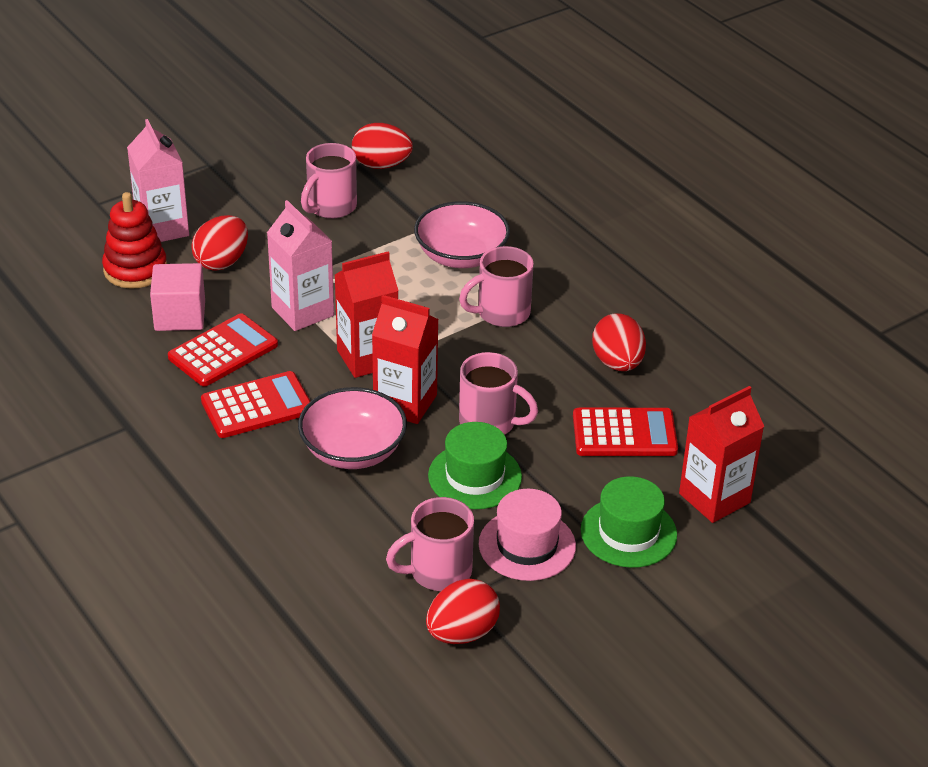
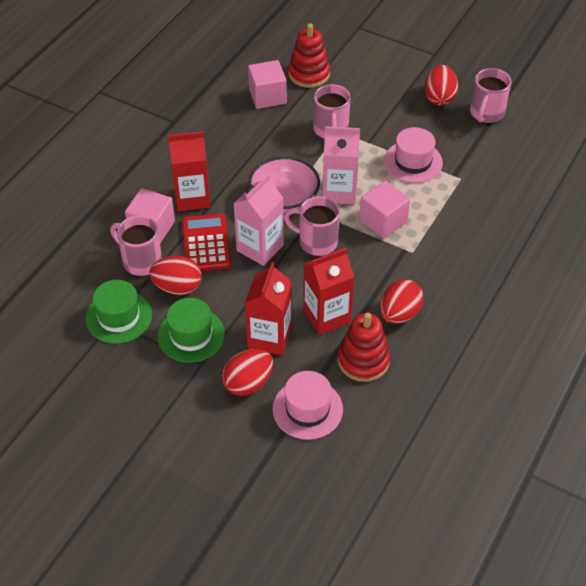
pink bowl: [298,387,407,469] [414,201,510,268] = 2 -> [248,157,320,213] = 1
pink cube: [150,263,205,331] = 1 -> [125,188,175,243] [248,60,287,109] [359,180,410,239] = 3
pink hat: [479,489,576,581] = 1 -> [272,371,343,440] [384,127,443,183] = 2
red calculator: [168,313,278,386] [201,371,310,438] [573,408,678,456] = 3 -> [182,214,231,271] = 1
red stacking toy: [102,192,167,289] = 1 -> [288,23,330,88] [338,312,390,382] = 2

